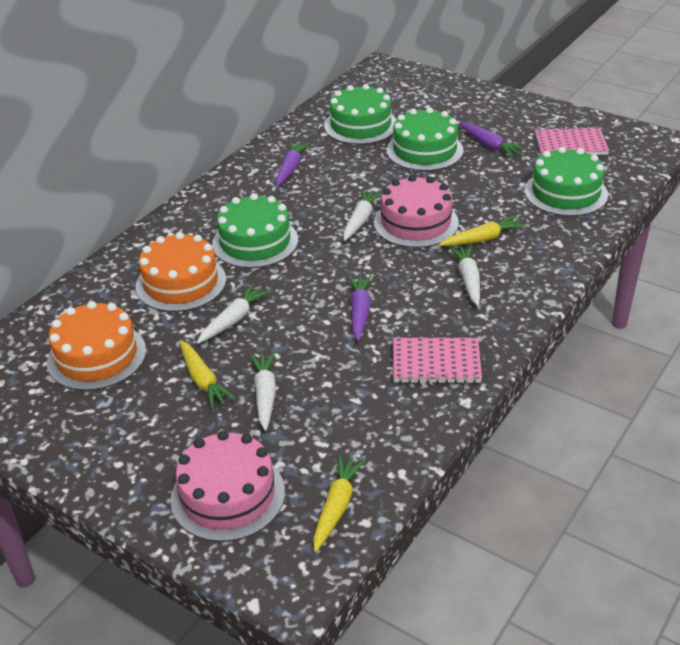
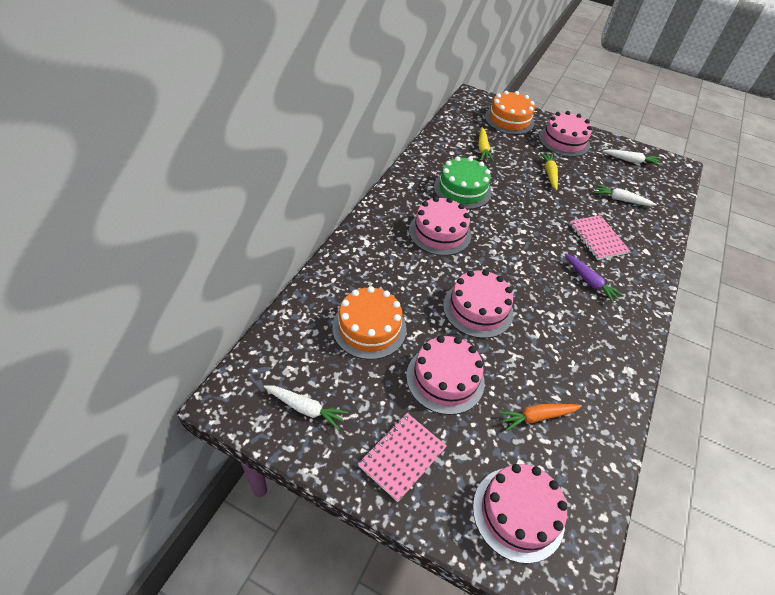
green cake: [212,193,298,268] [324,84,397,144] [387,107,464,171] [525,147,608,216] = 4 -> [434,156,491,209] = 1
orange carrot: none = 0 -> [498,404,582,431] = 1
pink cake: [171,431,285,542] [374,175,459,248] = 2 -> [406,336,485,415] [409,197,471,256] [443,270,513,338] [473,464,567,564] [539,111,592,157] = 5
purple carrot: [276,141,309,187] [348,275,372,341] [459,122,525,157] = 3 -> [565,253,624,303] = 1
white carrot: [197,284,271,344] [250,352,276,431] [343,189,383,241] [449,245,480,306] = 4 -> [263,385,348,430] [594,184,657,206] [603,149,661,166] = 3
yellow carrot: [179,340,236,409] [313,454,366,552] [438,215,526,246] = 3 -> [478,127,494,162] [540,152,558,190] = 2

